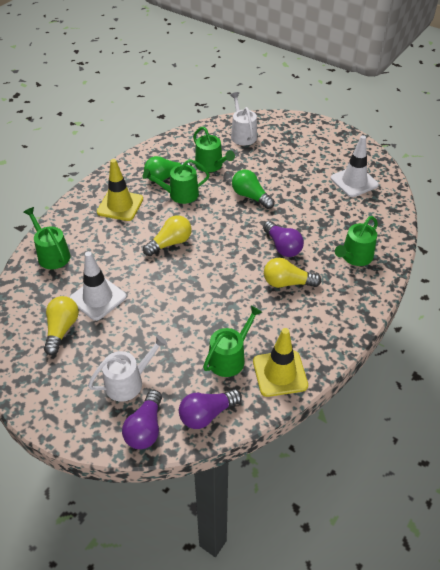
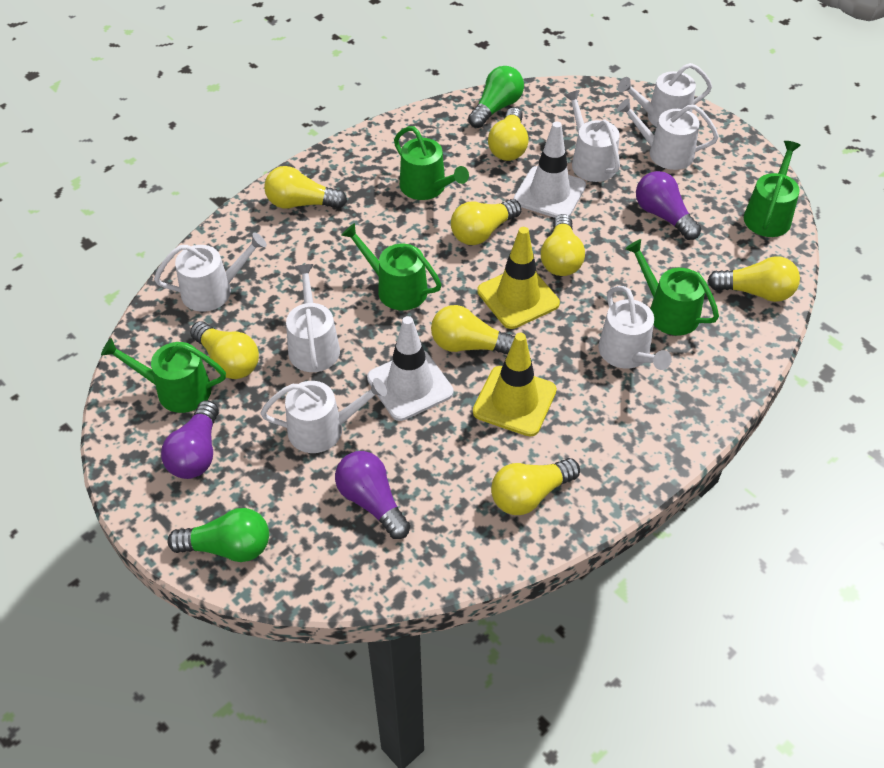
white watering can: [88,335,167,401] [230,92,257,145] = 2 -> [154,232,267,312] [260,378,387,453] [286,264,340,372] [564,90,620,182] [598,286,672,370] [617,98,719,170] [618,63,712,127] = 7
yellow light bulb: [44,296,79,355] [143,215,192,256] [264,258,321,288] = 3 -> [190,321,259,379] [264,166,347,209] [431,305,515,354] [451,199,521,245] [488,107,529,161] [491,458,580,515] [541,214,585,276] [707,256,800,302] = 8

